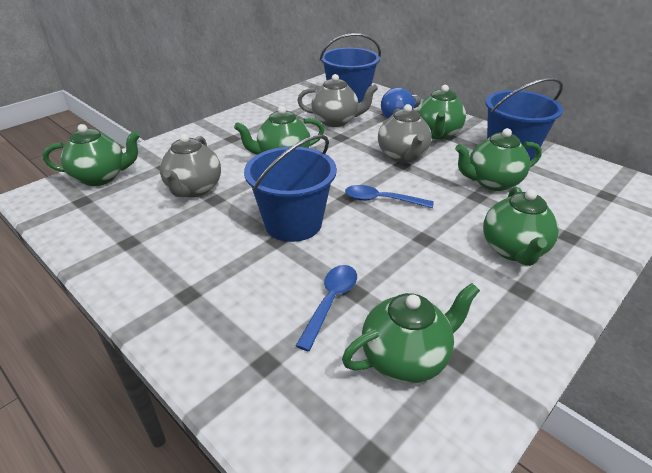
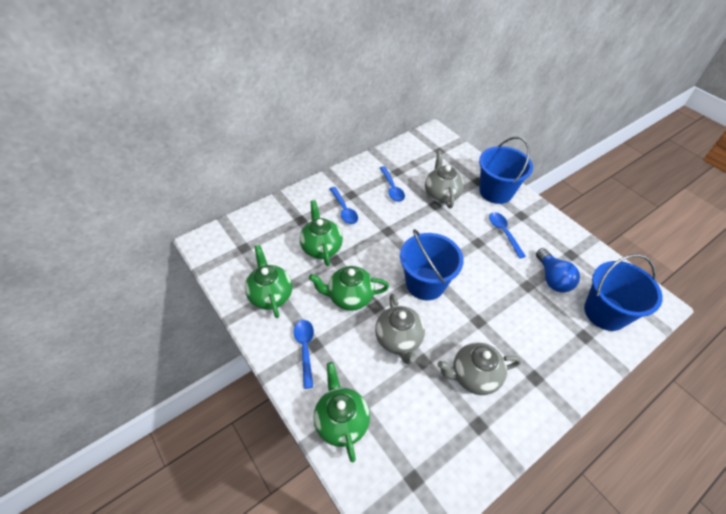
blue spoon: [296,265,357,351] [345,185,434,208] = 2 -> [294,320,314,389] [329,187,358,224] [380,166,405,202] [489,212,526,259] = 4
green teapot: [43,124,140,186] [234,106,324,155] [342,283,480,384] [416,85,466,140] [455,128,542,191] [483,186,559,266] = 6 -> [245,245,292,318] [300,200,343,266] [309,266,389,311] [313,362,370,463] = 4

